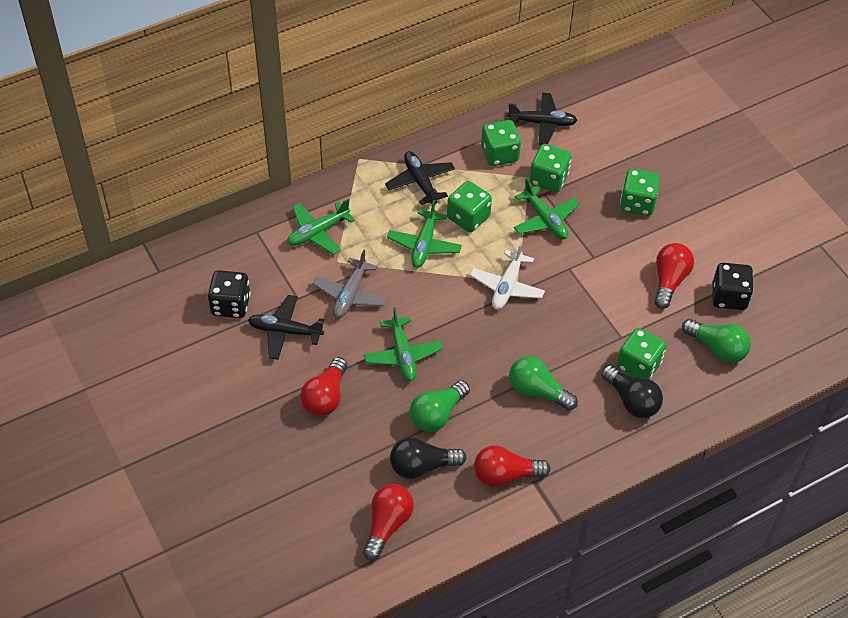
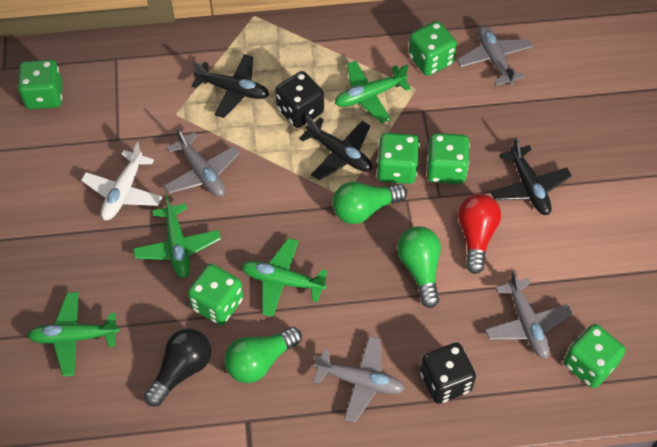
black light bulb: [390,437,467,479] [601,365,663,418] = 2 -> [144,329,211,407] = 1
green dice: [447,181,492,232] [481,120,521,166] [529,144,571,192] [617,328,666,379] [620,169,660,216] = 5 -> [18,60,63,109] [188,264,244,325] [377,133,420,184] [408,21,457,76] [427,133,470,184] [564,324,626,388] = 6
grey plane: [312,250,387,318] = 1 -> [164,127,240,197] [313,336,405,423] [457,25,533,86] [485,270,573,359] = 4
red light bulb: [300,357,347,416] [363,484,414,561] [474,446,551,487] [654,243,694,309] = 4 -> [458,194,501,274] = 1

